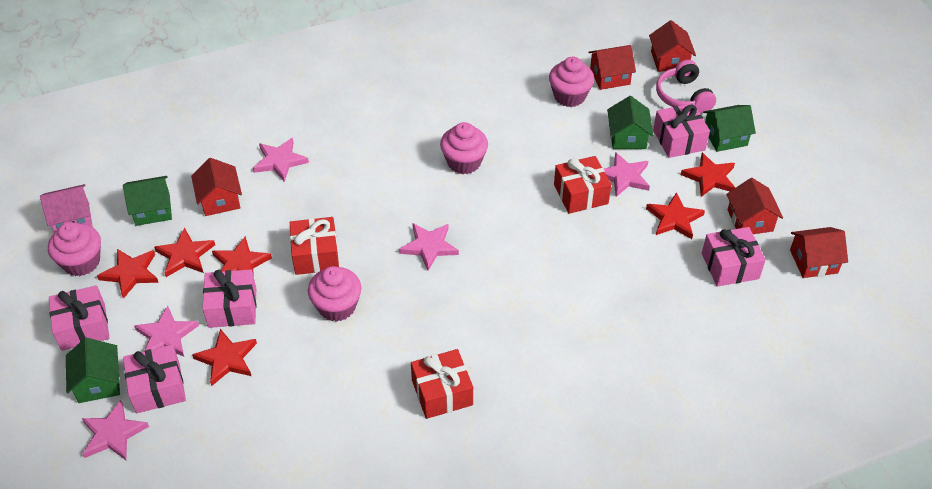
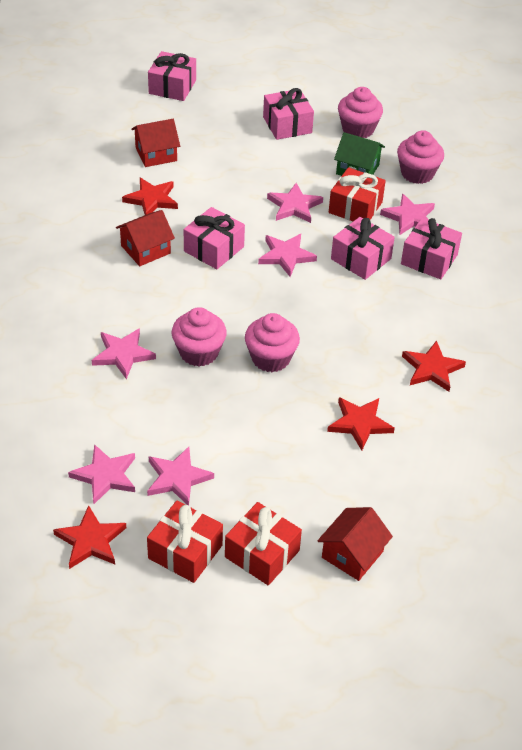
green house: [66,338,120,403] [123,176,172,226] [607,96,654,149] [703,105,756,152] = 4 -> [334,132,385,176] = 1
pink headphones: [656,60,716,113] = 1 -> none = 0
pink house: [40,184,93,233] = 1 -> none = 0
pink star: [82,400,149,460] [134,306,199,357] [253,138,309,182] [399,223,459,270] [604,152,650,197] = 5 -> [68,444,135,504] [92,328,156,379] [147,447,214,506] [258,234,317,277] [267,183,323,223] [380,194,435,235] = 6
red house: [191,158,242,216] [588,45,636,90] [649,20,696,72] [726,178,783,234] [790,227,848,278] = 5 -> [116,210,175,266] [131,119,180,167] [317,507,393,581] = 3
red star: [97,249,159,299] [154,228,215,277] [192,329,257,386] [212,236,272,276] [646,192,705,239] [681,153,735,197] = 6 -> [53,505,126,569] [122,178,178,215] [327,397,395,451] [402,340,466,392] = 4

